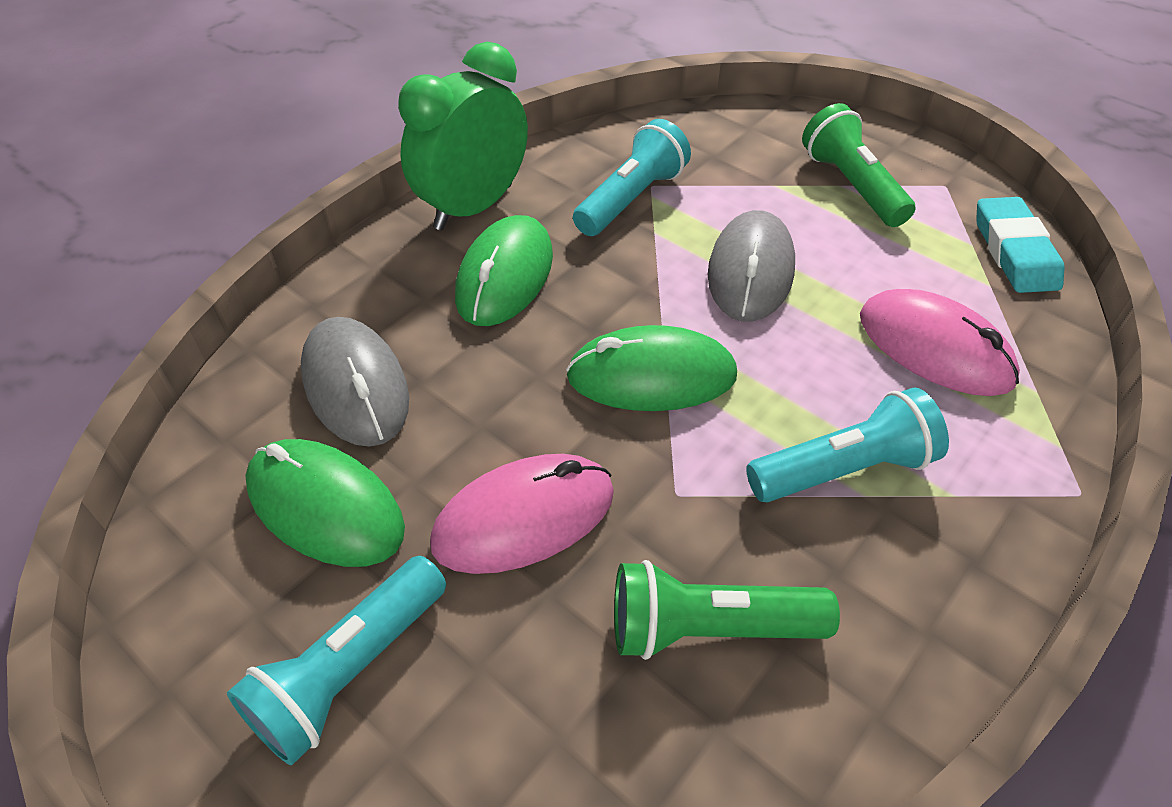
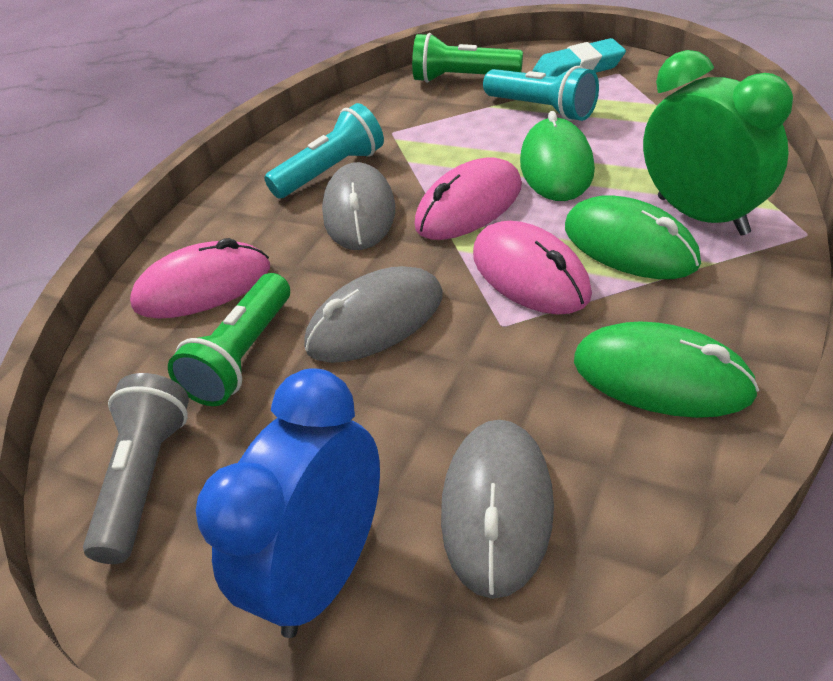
blue clock: none = 0 -> [196,368,380,638] = 1
grey flashlight: none = 0 -> [83,373,189,564] = 1
grey mouse: [301,317,409,447] [708,210,795,321] = 2 -> [304,266,443,363] [322,162,395,250] [441,420,554,599] = 3
pink mouse: [430,454,614,574] [860,289,1020,396] = 2 -> [130,238,270,319] [415,157,522,240] [473,221,592,314] = 3
turquoise flashlight: [227,556,446,765] [573,119,691,236] [746,387,949,502] = 3 -> [264,103,384,199] [483,66,599,121] = 2

